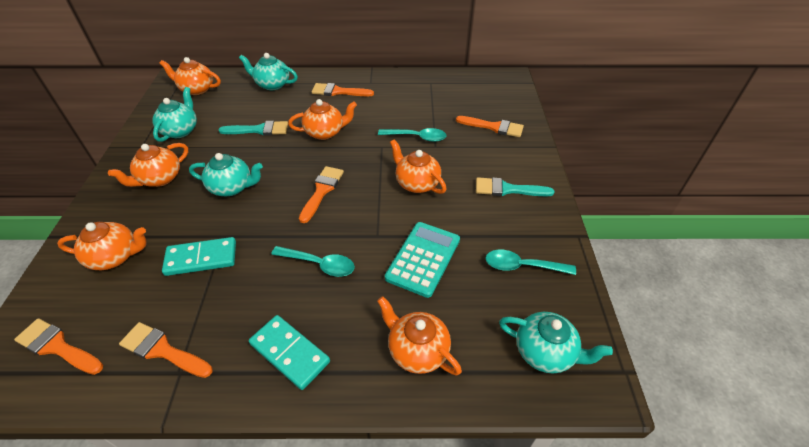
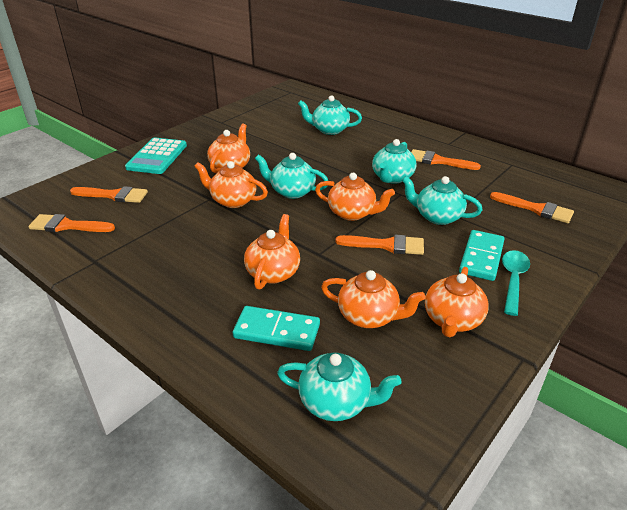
turquoise brush: [219,121,288,136] [476,177,554,196] = 2 -> none = 0
turquoise spoon: [271,246,355,277] [378,128,446,142] [485,250,576,275] = 3 -> [502,250,530,316] = 1
turquoise teapot: [152,87,197,142] [189,153,263,196] [239,53,298,90] [499,312,613,374] = 4 -> [255,153,328,199] [277,352,402,421] [298,95,362,135] [372,139,416,184] [402,176,482,225] = 5

